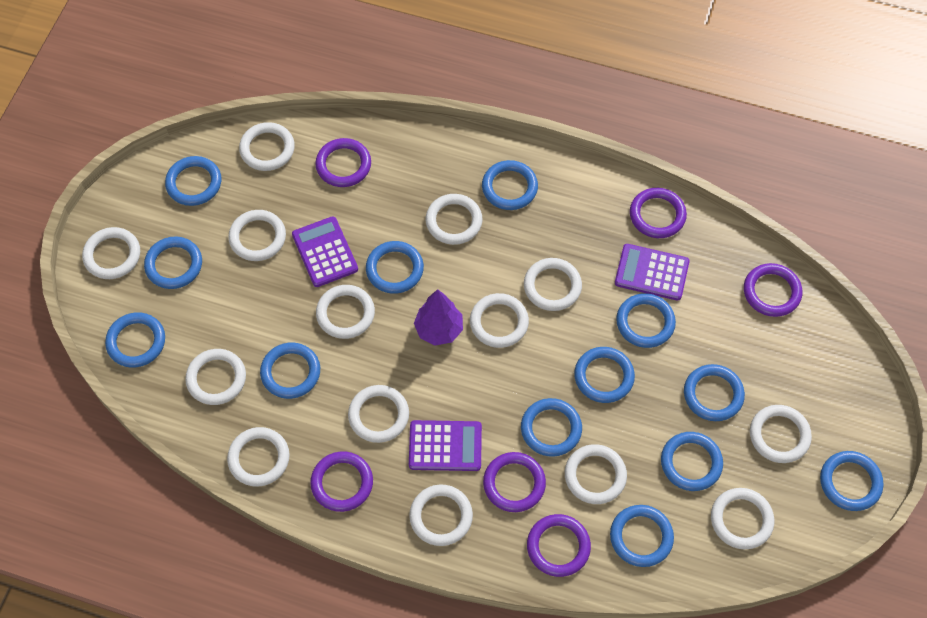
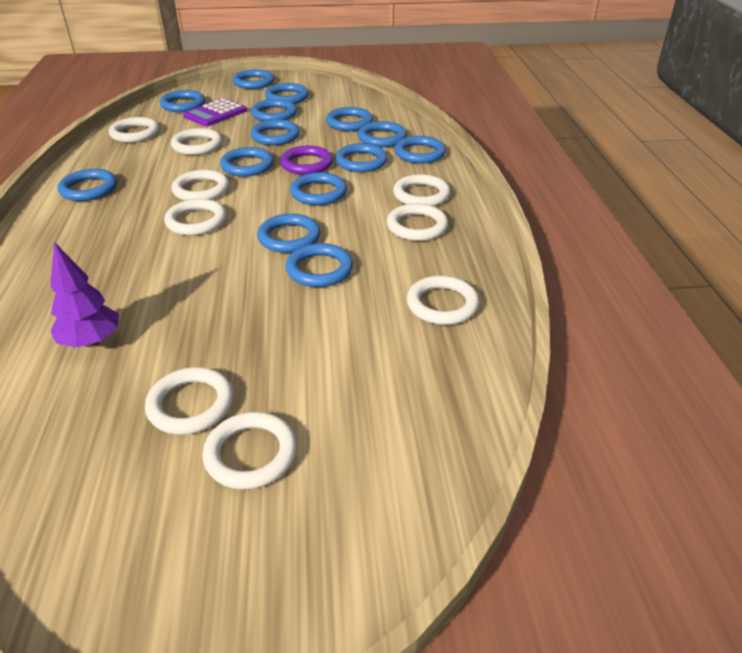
blue ring: [105,312,165,368] [144,237,202,289] [165,156,221,206] [260,342,320,399] [366,241,424,294] [482,160,538,210] [521,398,582,457] [574,347,635,403] [610,505,674,567] [616,293,676,348] [661,432,723,491] [684,364,745,421] [820,451,884,511] = 13 -> [58,169,117,201] [160,90,205,112] [220,147,274,177] [233,69,274,89] [251,99,297,121] [251,119,300,145] [257,214,320,253] [265,83,309,104] [285,243,353,287] [290,172,347,205] [326,107,373,131] [335,143,388,172] [358,121,407,147] [394,136,446,164] = 14
purple calculator: [292,216,358,287] [409,420,482,471] [615,244,690,301] = 3 -> [183,98,247,127] = 1
purple ring: [310,451,373,512] [315,138,371,187] [483,452,546,512] [527,514,591,577] [630,188,687,238] [744,263,802,317] = 6 -> [280,146,333,175] = 1
white ring: [82,227,140,279] [185,349,246,405] [227,427,290,487] [228,210,286,261] [239,122,295,171] [316,285,375,339] [348,385,409,443] [409,485,473,546] [426,194,483,245] [470,293,529,348] [524,258,582,311] [565,444,627,504] [711,488,774,549] [750,405,812,463] = 14 -> [109,117,159,143] [145,367,233,435] [164,199,226,236] [171,128,222,155] [172,170,229,201] [202,412,297,490] [387,203,448,241] [393,174,450,206] [407,275,479,325] = 9

